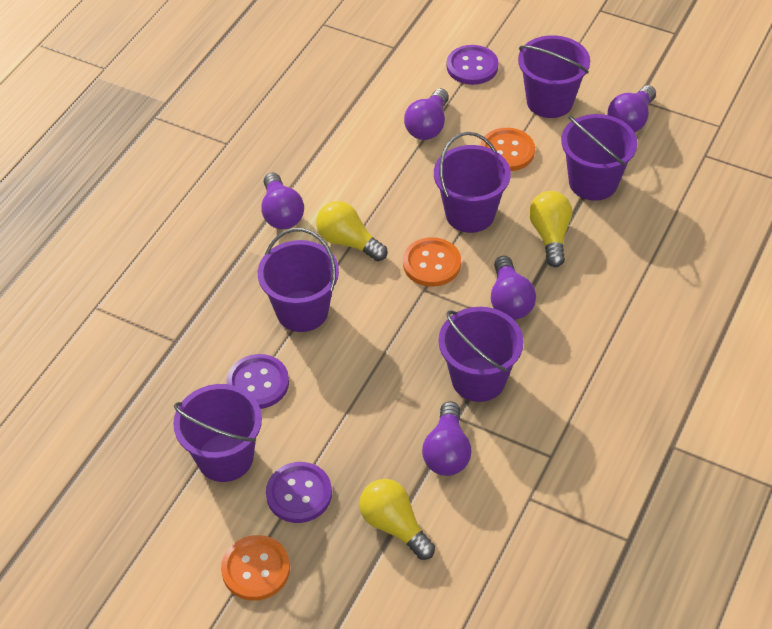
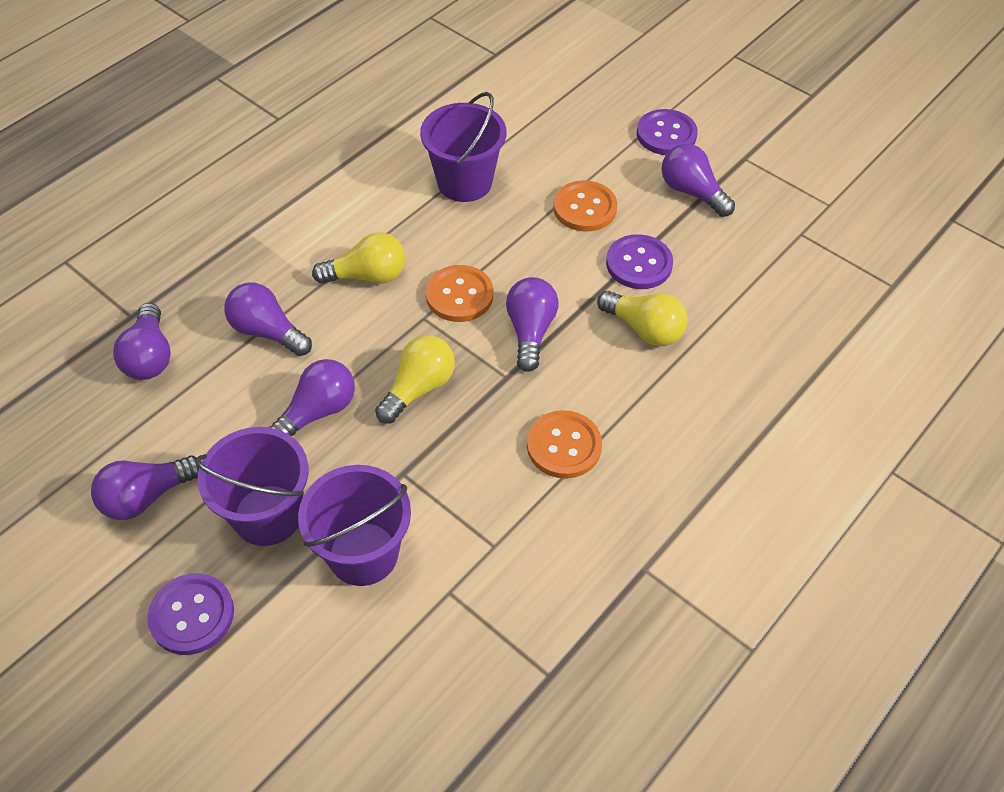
purple bucket: [173,384,262,482] [258,228,339,332] [434,132,511,233] [439,307,524,402] [518,35,590,118] [561,114,638,201] = 6 -> [196,427,309,546] [298,465,411,586] [420,92,506,202] = 3
purple light bulb: [261,173,304,229] [404,89,449,140] [422,401,471,476] [491,256,536,320] [607,85,656,133] = 5 -> [91,456,199,520] [113,303,171,380] [224,283,312,356] [269,359,355,436] [506,277,558,372] [662,144,735,217] = 6

